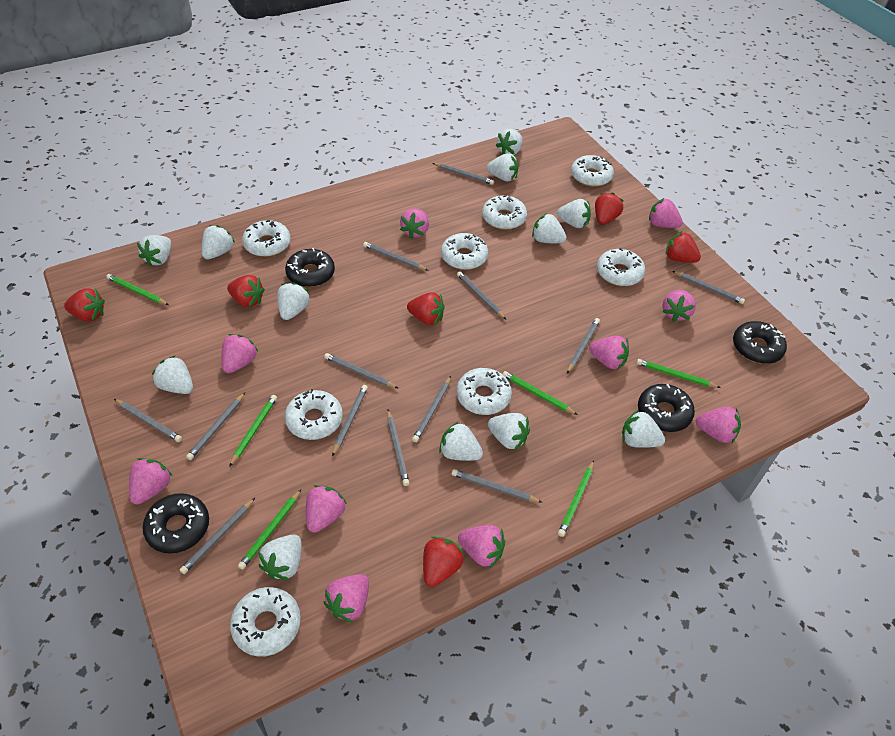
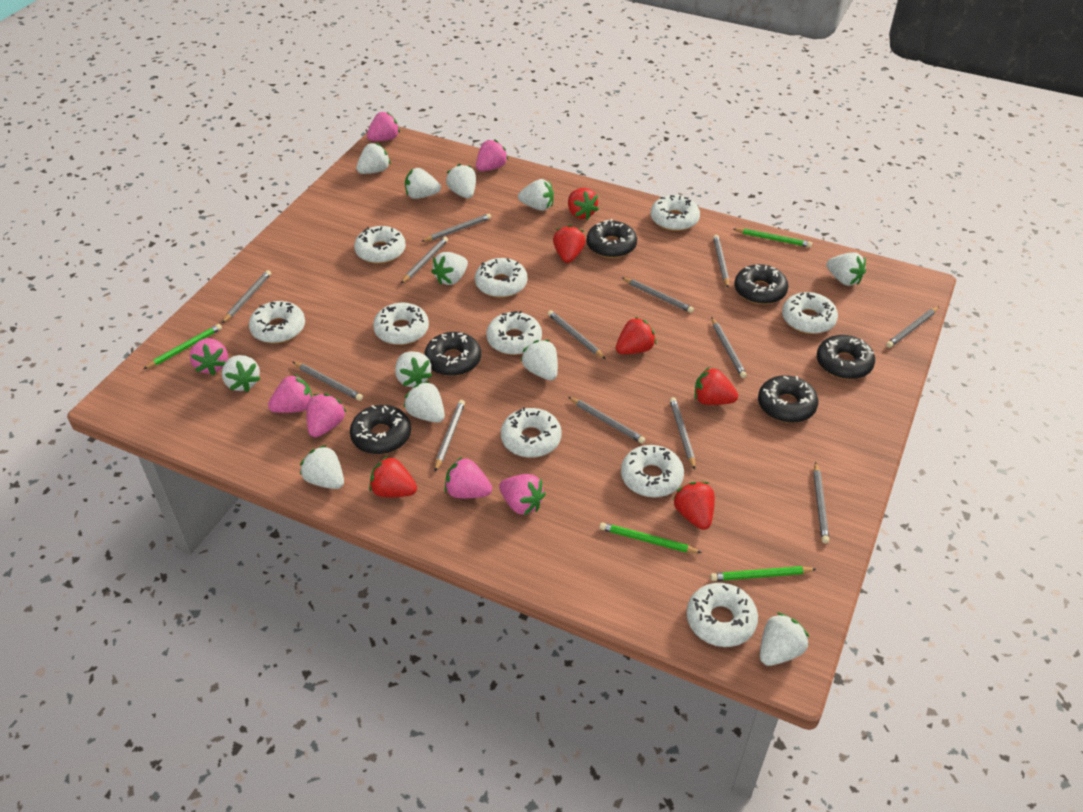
black donut: [143,493,209,554] [285,248,335,287] [638,384,695,432] [733,321,787,364] = 4 -> [350,405,411,454] [424,332,481,376] [587,219,637,258] [734,264,788,304] [758,375,818,423] [817,335,875,379] = 6
green pencil: [106,274,169,305] [229,395,277,467] [238,490,301,570] [503,371,578,415] [558,460,594,537] [637,359,721,388] = 6 -> [143,324,222,369] [599,522,702,553] [710,566,816,581] [733,228,812,247] = 4
pink strawberry: [129,458,172,505] [222,334,258,373] [306,485,347,533] [324,574,369,623] [400,209,429,239] [458,525,505,568] [589,336,629,369] [649,198,683,228] [662,290,696,322] [696,407,741,443] = 10 -> [190,338,228,375] [268,374,312,413] [307,394,346,437] [367,112,400,141] [445,456,492,498] [476,139,508,171] [499,474,545,515] = 7
white donut: [230,587,301,657] [242,220,291,257] [285,389,343,440] [441,233,488,270] [456,368,512,415] [482,195,527,230] [571,155,614,187] [597,248,645,286] = 8 -> [249,301,305,343] [354,226,406,264] [373,303,429,345] [475,258,527,298] [486,310,542,355] [501,407,562,458] [621,445,684,498] [651,195,700,231] [687,583,758,647] [782,292,838,334] = 10

